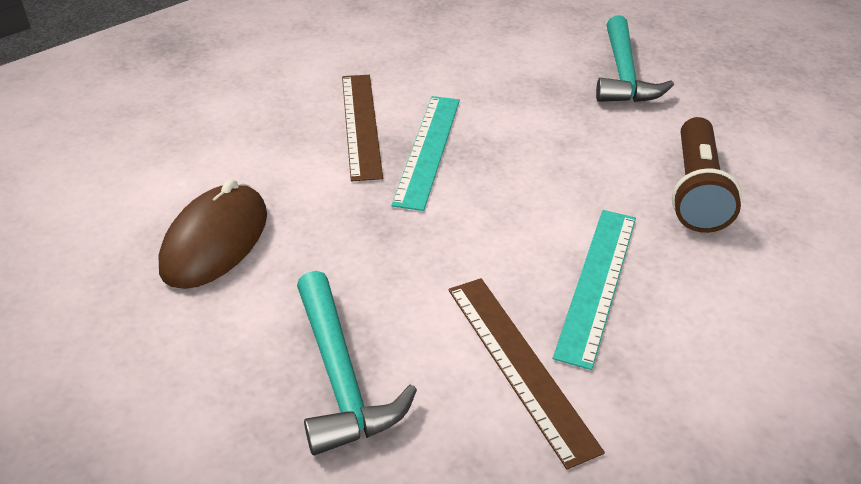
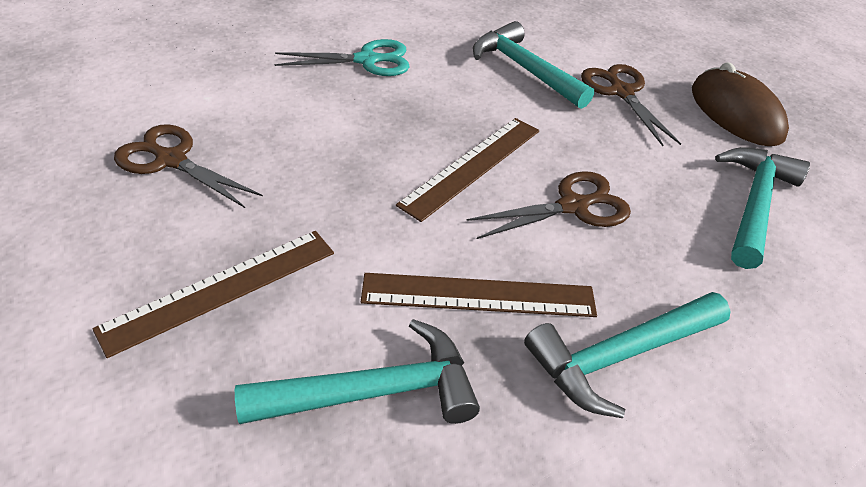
brown flashlight: [672,117,742,233] = 1 -> none = 0
brown ruler: [342,75,383,181] [448,278,605,470] = 2 -> [92,231,334,358] [361,273,597,317] [396,118,539,222] = 3
brown scissors: none = 0 -> [114,124,263,208] [466,171,631,239] [581,64,681,146] = 3
turquoise hammer: [297,271,417,455] [596,15,674,102] = 2 -> [235,319,480,424] [473,21,594,109] [524,292,731,418] [715,147,810,269] = 4
turquoise ruler: [391,96,460,211] [553,210,636,370] = 2 -> none = 0
turquoise scissors: none = 0 -> [275,39,410,76] = 1

